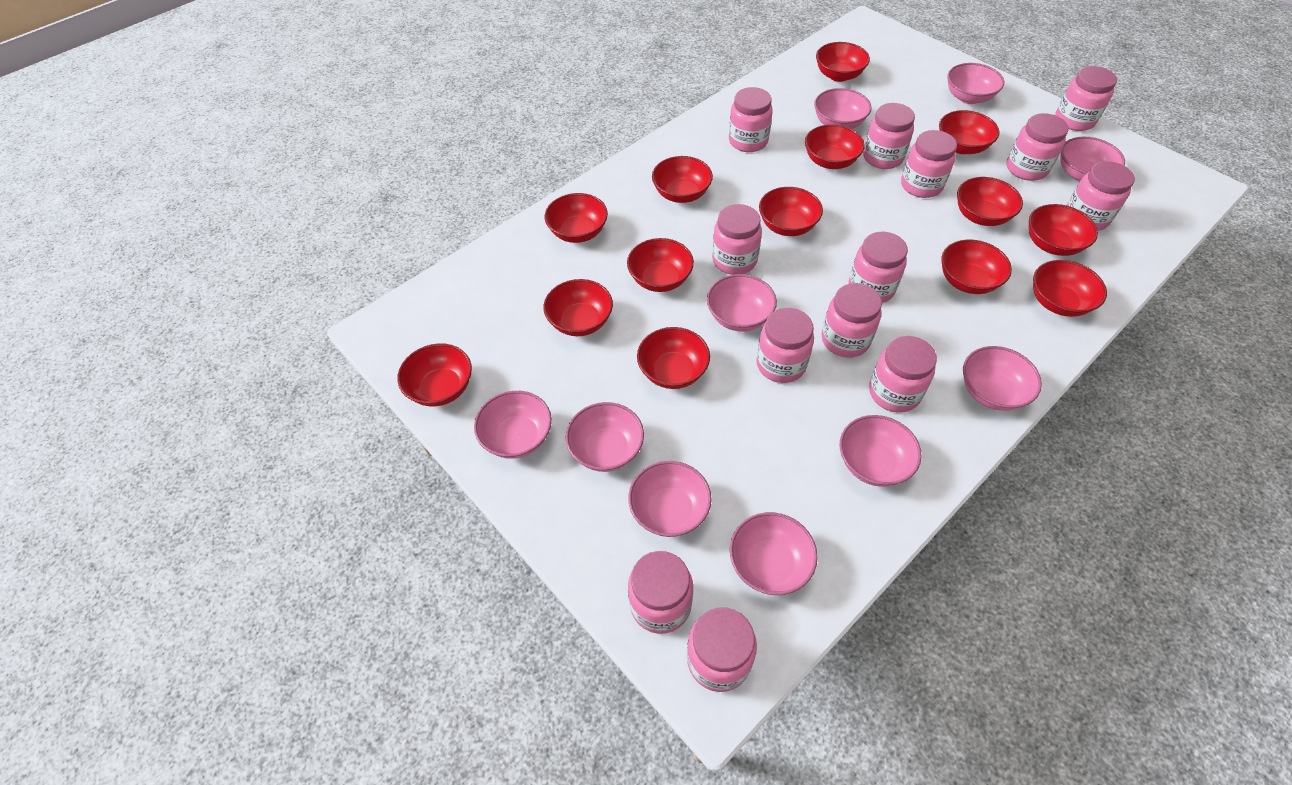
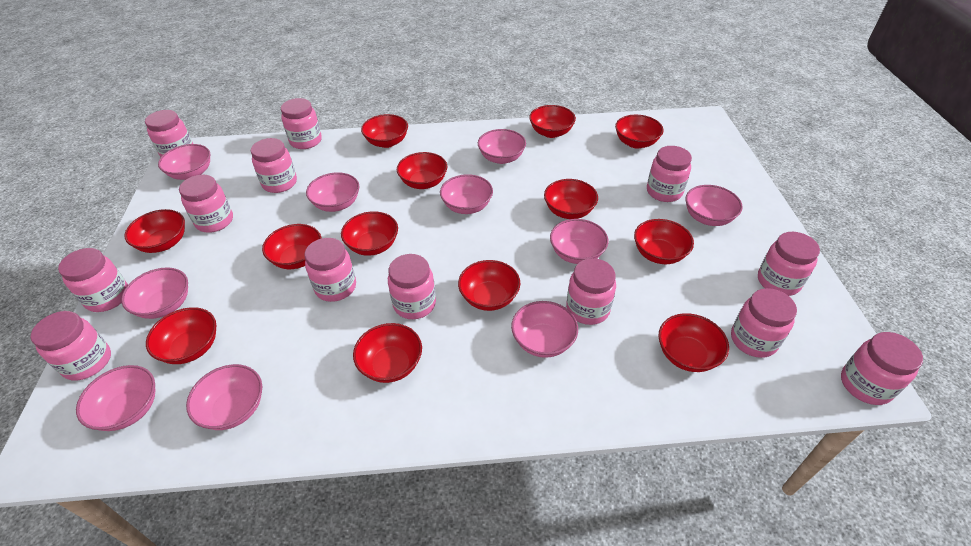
red bowl: [397,343,472,406] [543,279,613,336] [545,193,608,243] [627,238,694,292] [637,327,710,389] [652,156,713,203] [759,187,823,236] [805,124,865,169] [816,42,870,82] [939,110,999,154] [941,240,1012,294] [957,177,1023,226] [1029,204,1098,256] [1033,260,1107,317] = 14 -> [125,209,185,253] [146,307,216,364] [262,224,322,269] [341,211,398,256] [353,323,422,383] [361,114,408,148] [397,152,447,189] [458,260,521,311] [529,105,576,138] [544,179,598,219] [615,115,664,149] [634,219,694,264] [659,313,729,372] = 13

